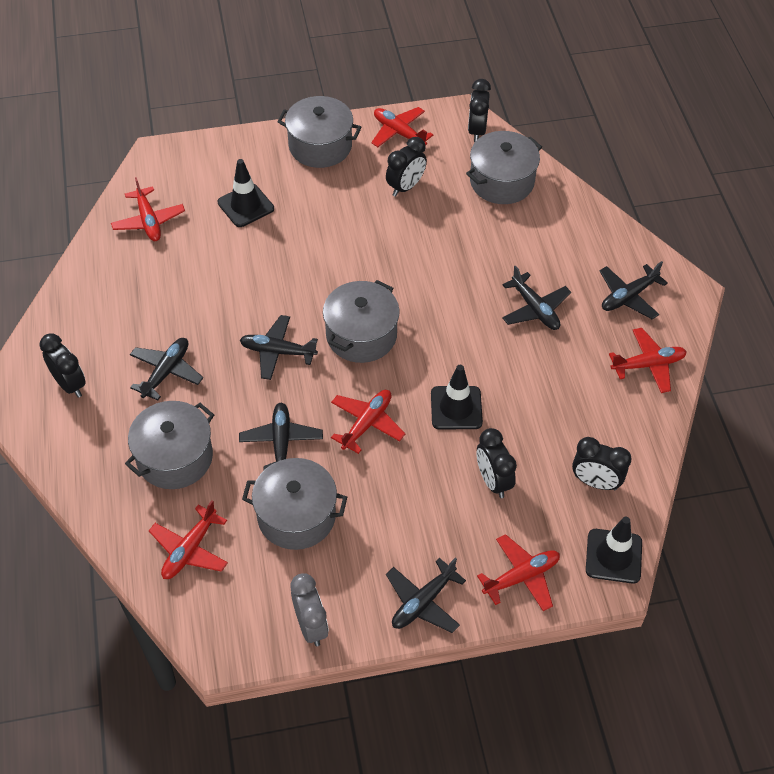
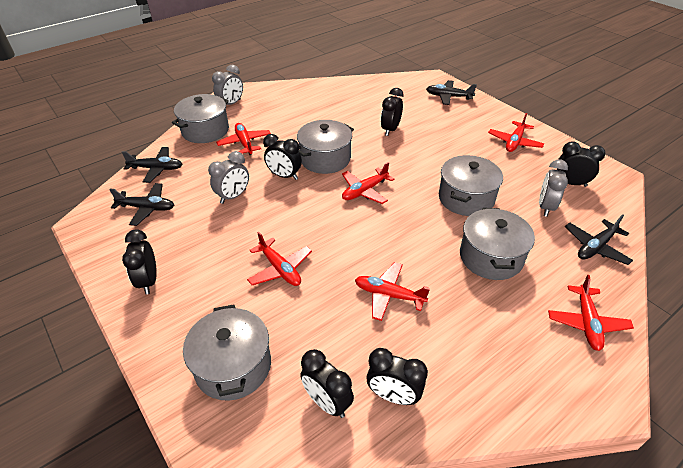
black clock: [39,334,86,398] [386,137,427,197] [468,79,491,142] [477,428,517,498] [572,437,632,490] = 5 -> [122,229,157,295] [263,134,302,180] [300,349,354,418] [367,348,428,405] [381,88,404,136] [557,141,605,187] = 6
black plane: [130,338,203,401] [239,403,323,470] [240,315,318,380] [386,557,466,633] [502,265,571,330] [600,261,668,319] = 6 -> [109,183,174,226] [122,147,182,183] [426,80,477,105] [565,214,633,265] = 4
black traffic cone: [218,159,274,227] [431,365,483,429] [586,517,642,584] = 3 -> none = 0
grey clock: [291,573,329,646] = 1 -> [208,151,249,204] [212,65,243,105] [539,159,568,217] = 3

